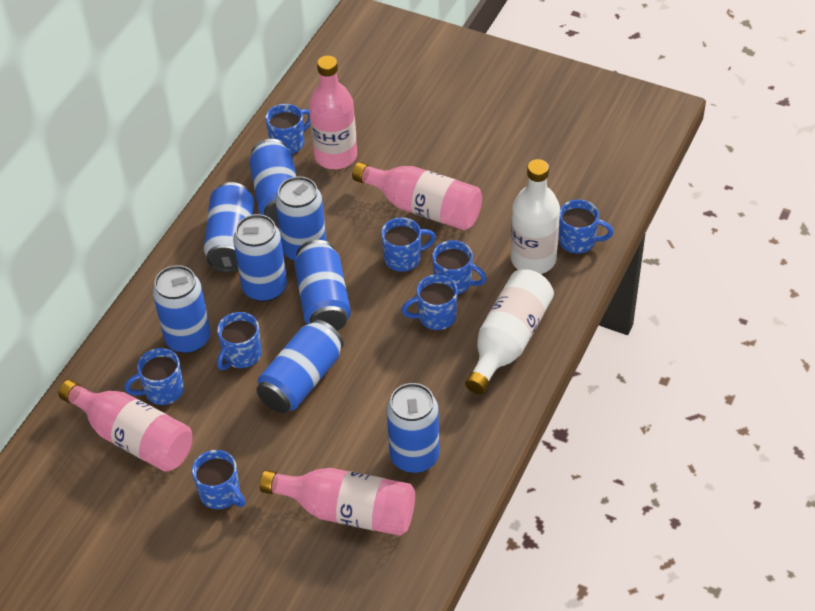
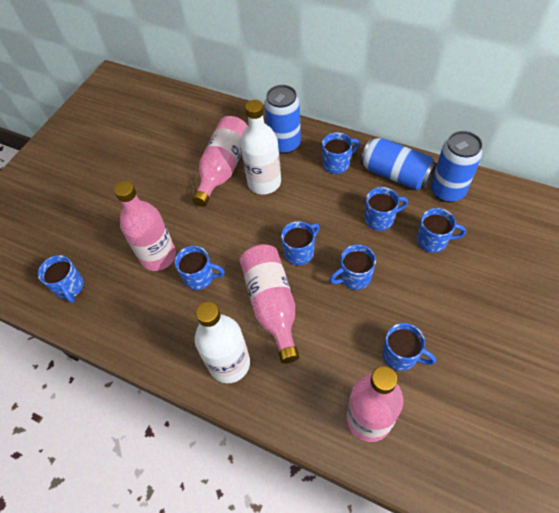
blue can: [153,265,211,354] [204,182,254,272] [233,214,287,302] [249,139,297,225] [256,320,344,413] [276,176,327,262] [294,240,351,331] [387,383,440,473] = 8 -> [264,85,301,154] [361,137,437,190] [431,131,483,203] = 3

